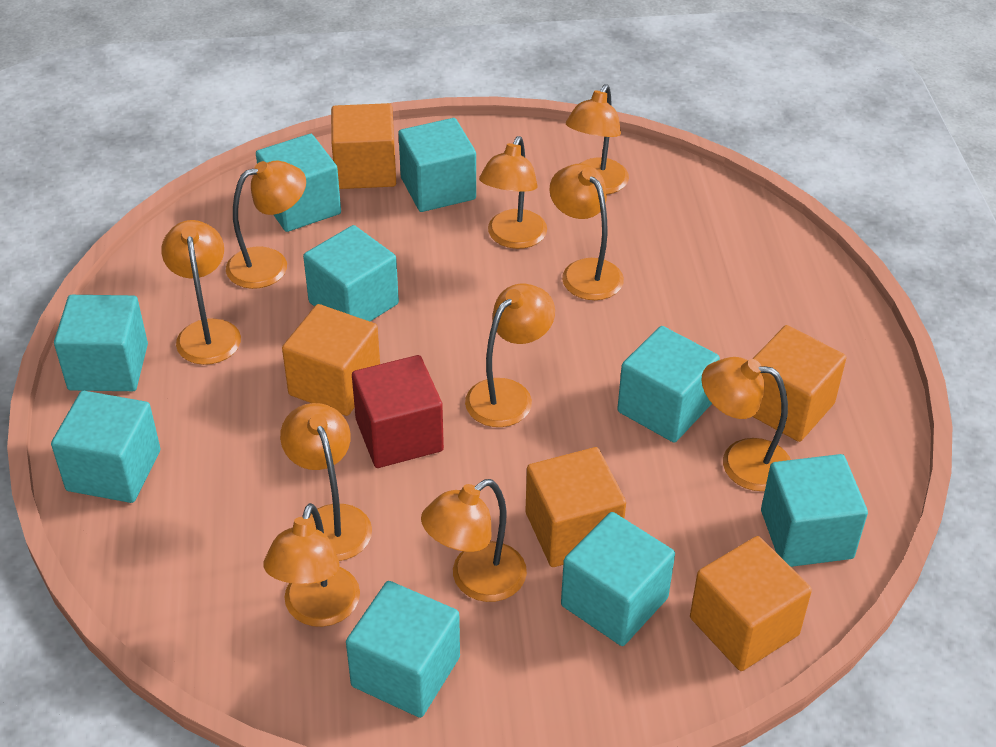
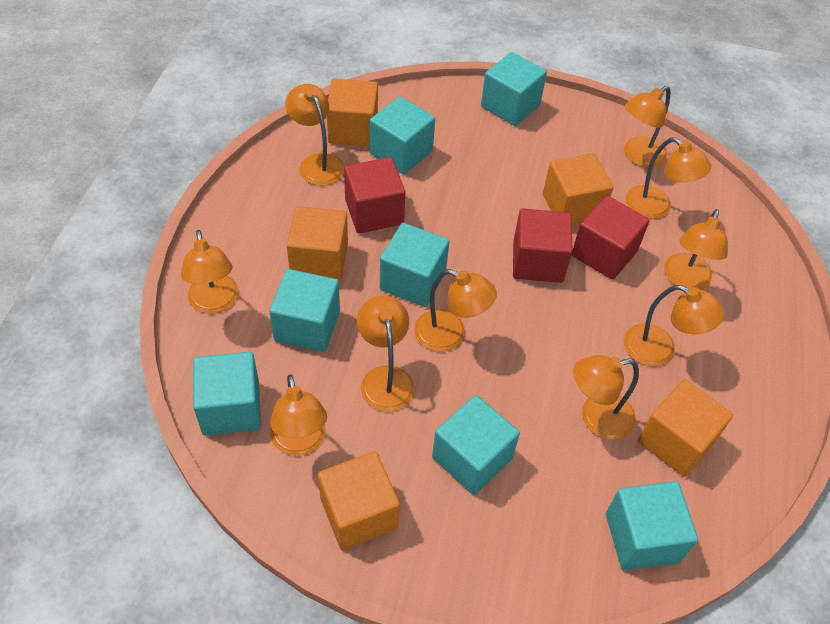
red cube: [352,355,444,468] = 1 -> [344,157,405,233] [513,208,573,283] [572,195,650,280] = 3
turquoise cube: [51,391,161,503] [54,295,148,391] [256,134,341,232] [303,225,399,321] [346,581,460,718] [398,118,476,212] [561,512,675,646] [617,326,720,443] [761,454,868,567] = 9 -> [193,352,261,435] [269,269,340,352] [370,96,435,175] [380,223,449,307] [432,395,520,495] [481,52,547,126] [606,481,698,571] = 7

